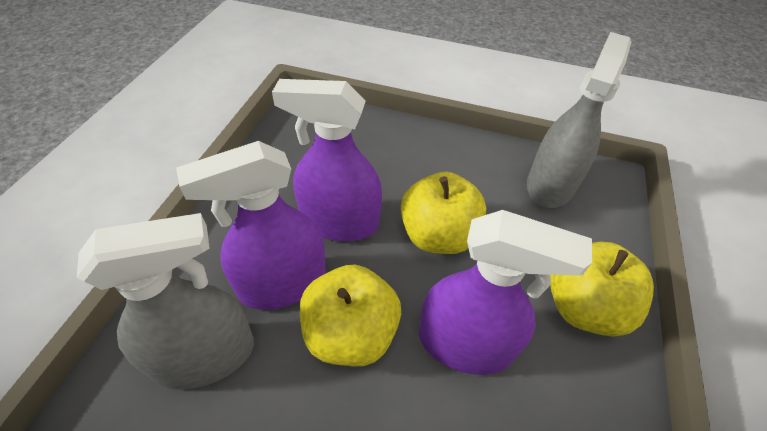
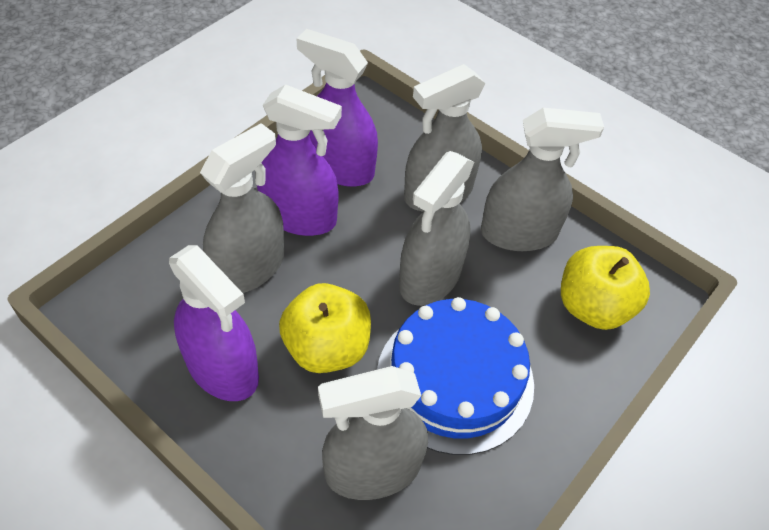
blue cake: none = 0 -> [377,297,534,455] = 1
grey spray bottle: [77,213,254,390] [527,32,631,208] = 2 -> [200,123,284,293] [318,366,428,500] [399,151,474,306] [404,64,486,212] [481,108,604,251] = 5
yellow apple: [300,265,401,367] [401,172,486,254] [550,241,654,336] = 3 -> [279,283,371,373] [561,246,650,330] = 2

